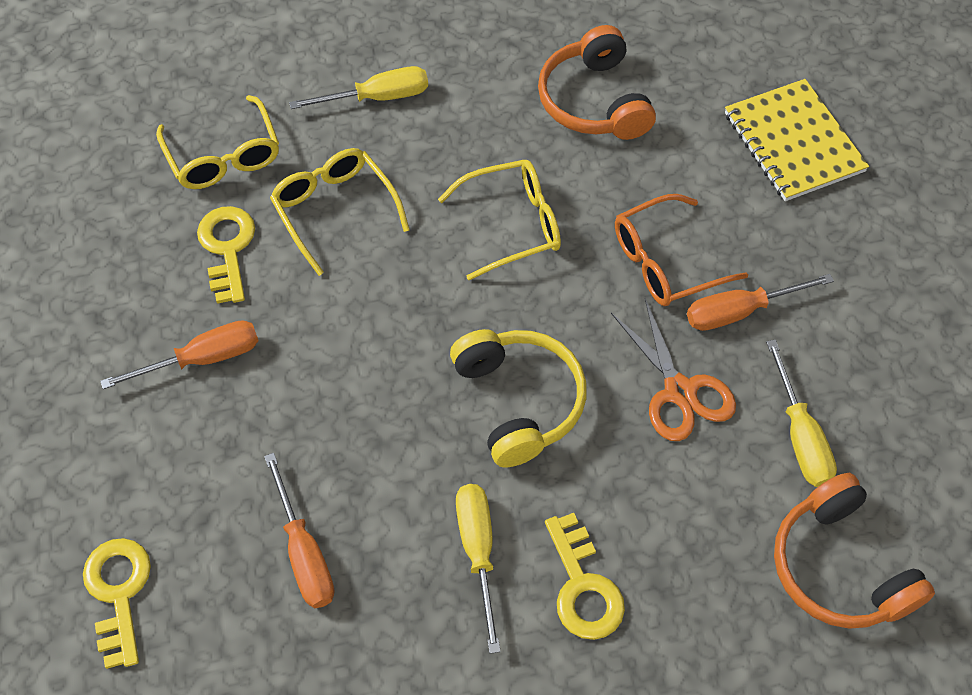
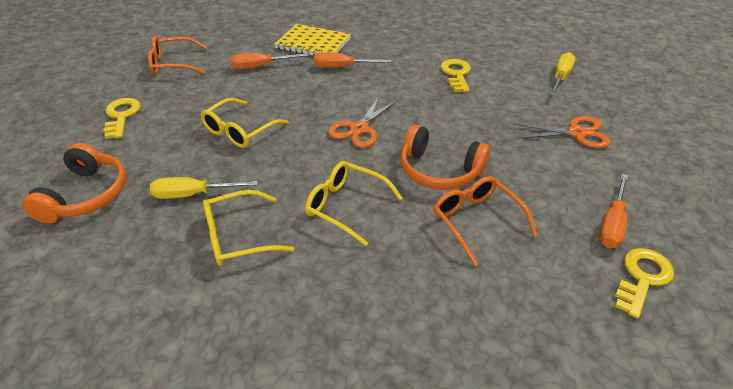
orange glasses: [615,194,748,306] = 1 -> [148,36,207,75] [433,176,537,266] = 2
orange scissors: [611,299,736,441] = 1 -> [328,96,398,148] [513,116,611,148] = 2
yellow headphones: [450,329,587,467] = 1 -> none = 0
yellow screwdriver: [289,66,428,109] [456,484,501,654] [766,339,837,487] = 3 -> [150,177,258,199] [550,52,576,96] = 2

